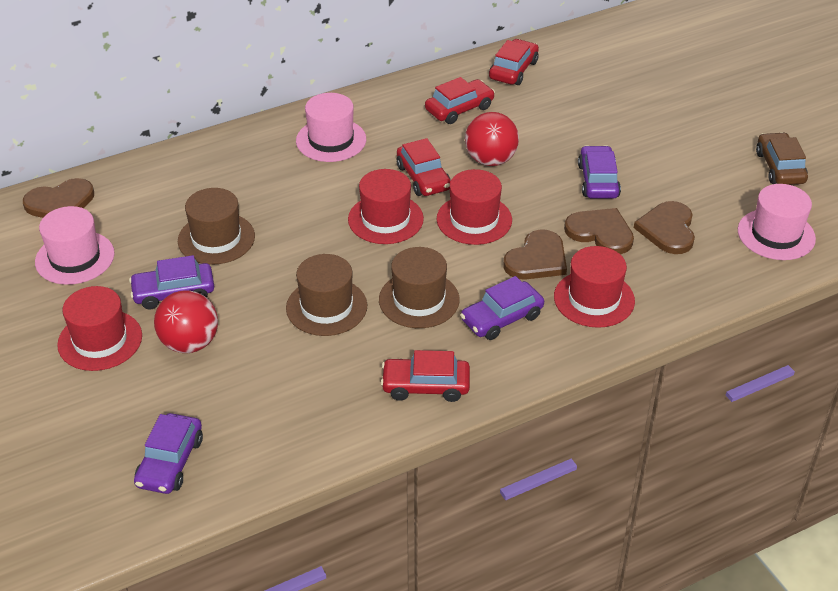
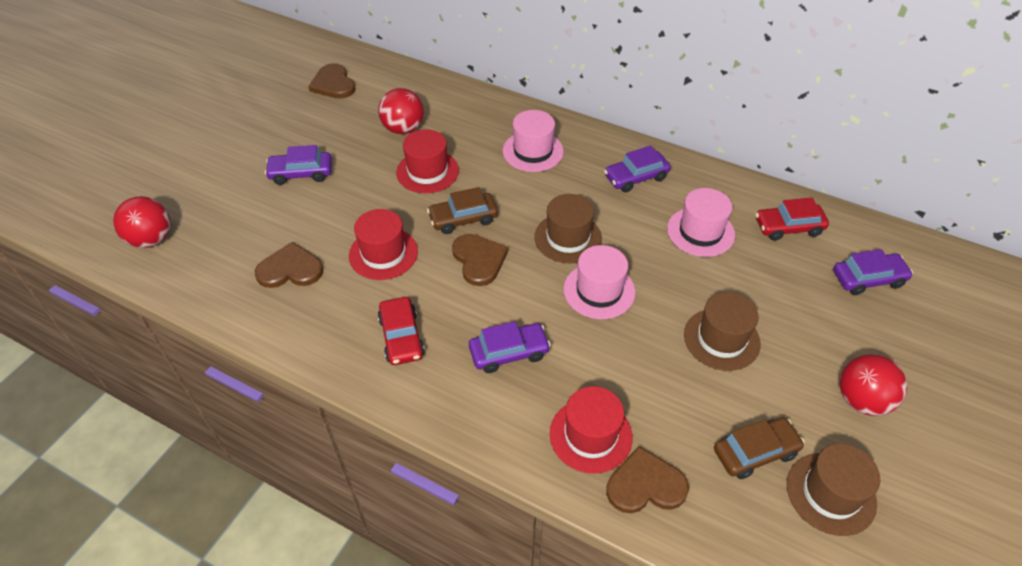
brown car: [756,132,808,185] = 1 -> [427,187,498,234] [714,417,805,479] = 2
red ball: [154,290,218,353] [465,112,519,166] = 2 -> [113,196,170,248] [378,88,424,134] [840,354,907,416] = 3
red car: [381,350,470,402] [397,138,451,196] [425,77,495,124] [489,39,539,85] = 4 -> [378,297,425,365] [755,198,829,241] = 2
red hat: [57,286,142,371] [348,169,424,244] [437,169,512,245] [554,246,635,328] = 4 -> [349,209,418,280] [396,129,459,193] [550,386,633,474] = 3

